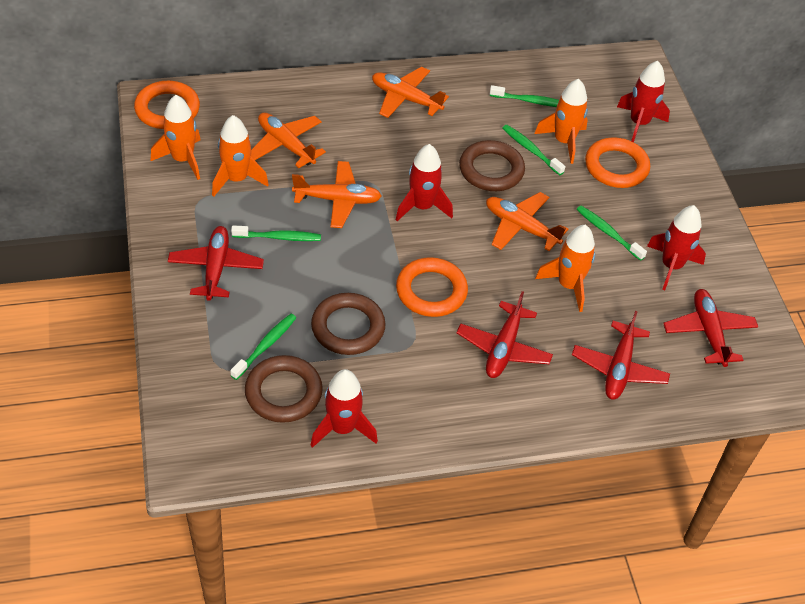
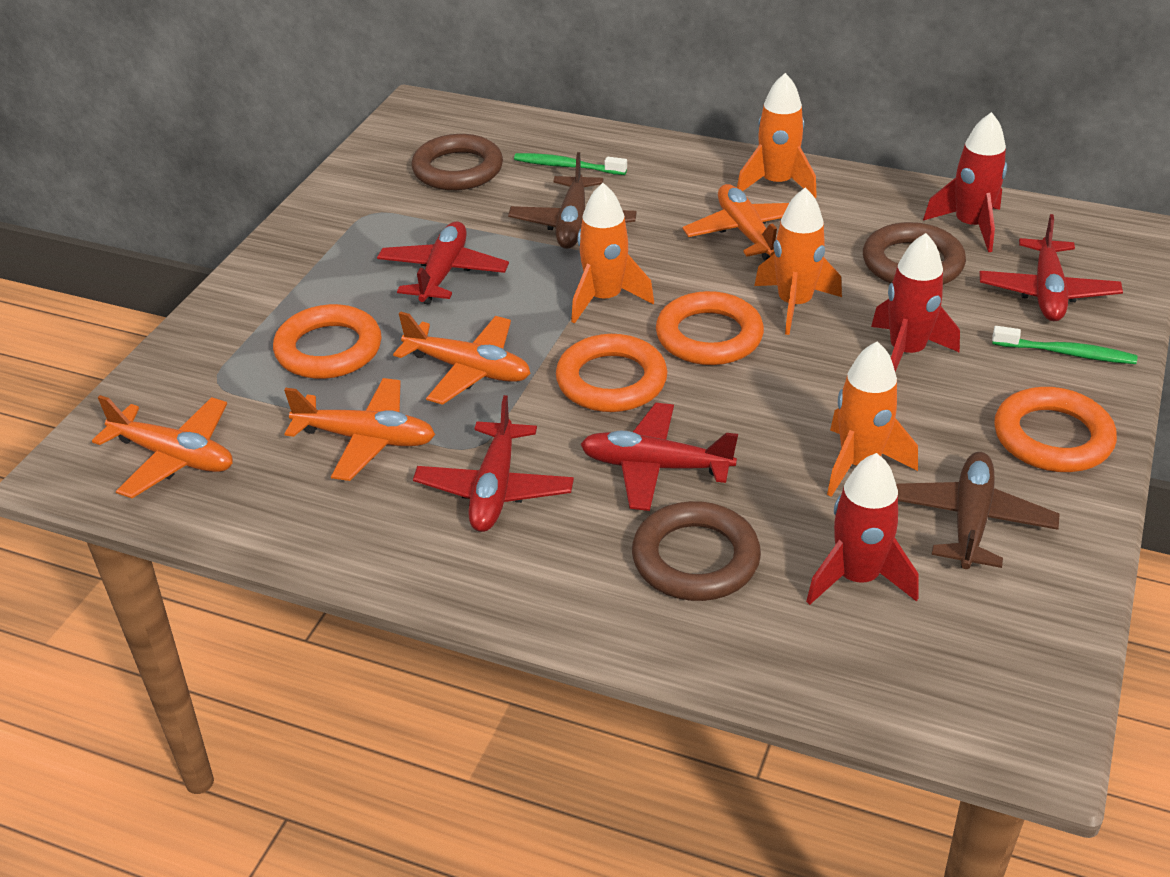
brown plane: none = 0 -> [508,152,637,249] [896,452,1060,569] = 2
green toothbrush: [230,314,296,380] [231,225,321,241] [490,85,559,107] [503,125,565,175] [577,206,647,261] = 5 -> [514,153,627,175] [992,326,1137,364] = 2
orange ring: [134,81,200,129] [396,257,468,317] [585,137,650,188] = 3 -> [273,304,381,379] [556,334,667,412] [656,291,764,365] [994,387,1117,472] = 4
red rocket: [310,369,378,448] [396,144,453,221] [617,61,670,142] [647,205,706,290] = 4 -> [806,453,919,605] [871,233,960,372] [923,112,1007,252] = 3

